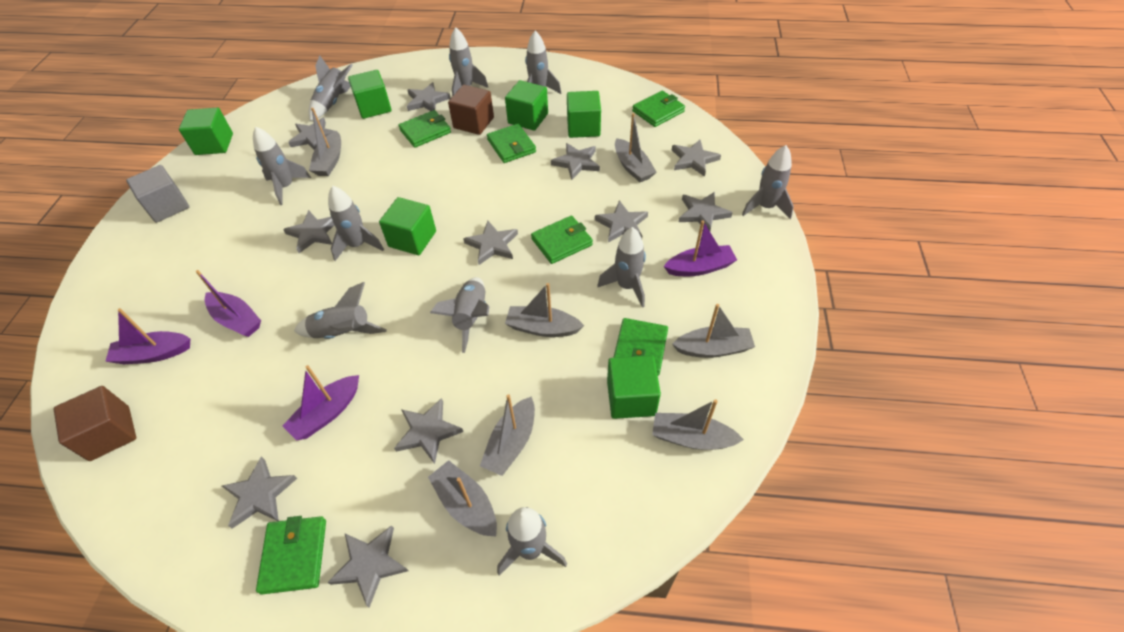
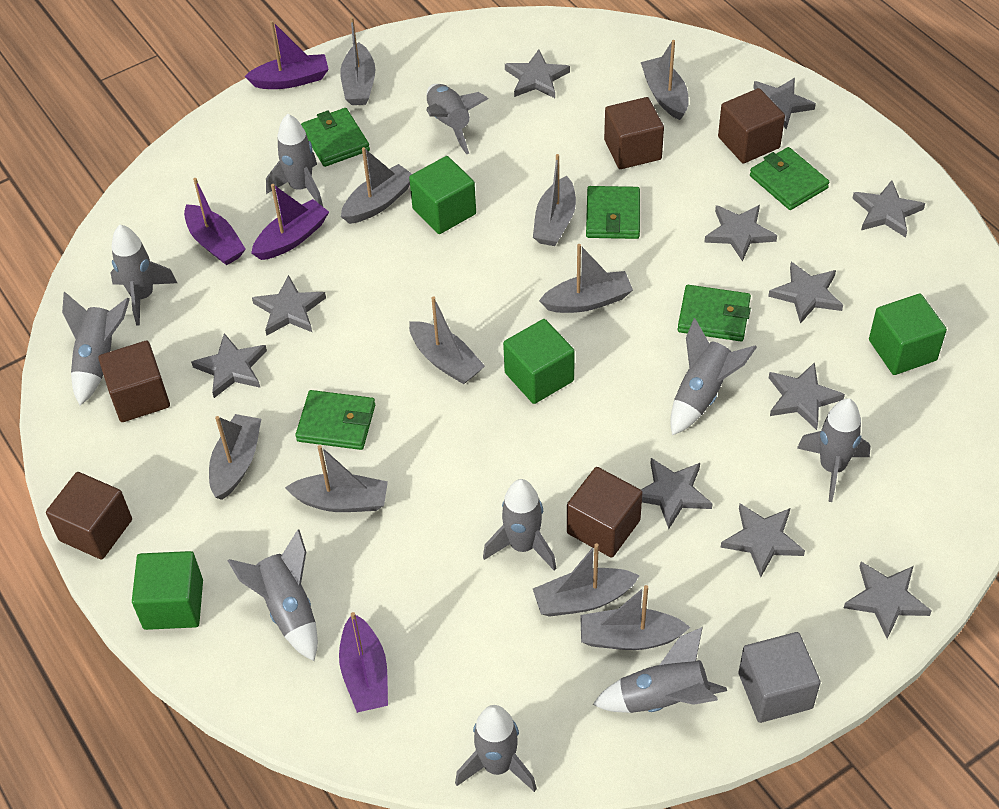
brown cube: [54,386,136,461] [448,85,494,135] = 2 -> [46,472,132,560] [98,340,170,422] [567,467,643,558] [604,97,664,169] [718,88,785,163] = 5
green cube: [179,108,233,155] [348,70,392,119] [379,197,436,255] [505,80,548,131] [567,91,601,138] [607,355,661,419] = 6 -> [132,551,203,630] [409,156,476,234] [503,319,575,404] [869,294,947,375] = 4
green wallet: [256,516,326,595] [398,110,451,148] [487,124,536,163] [531,216,593,264] [613,318,668,376] [632,91,685,127] = 6 -> [295,390,375,450] [301,108,370,167] [586,186,640,239] [678,285,751,341] [750,147,829,210] = 5
grey boat: [309,108,341,176] [428,460,497,536] [480,394,535,476] [505,283,584,337] [615,113,657,182] [652,399,744,450] [672,304,755,358] = 7 -> [209,414,261,500] [285,445,388,512] [340,17,375,105] [341,147,412,224] [409,296,485,384] [533,154,576,246] [533,543,640,617] [539,244,633,313] [580,585,690,650] [641,40,689,120] = 10

